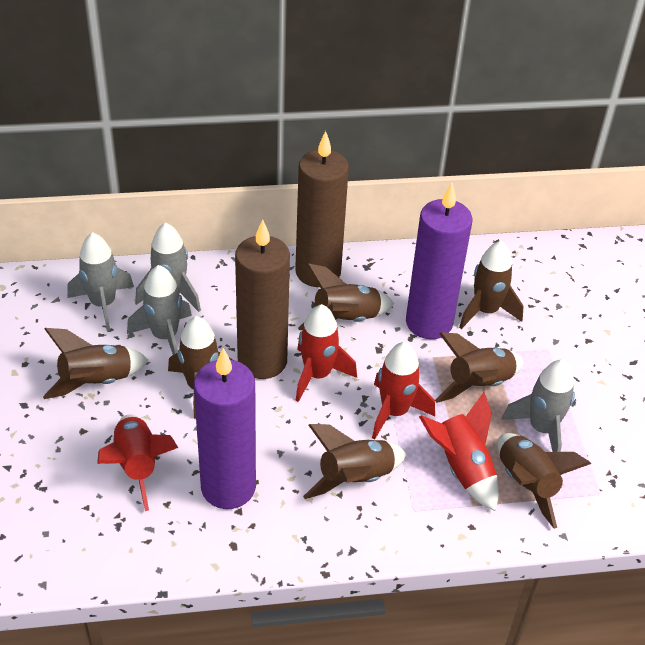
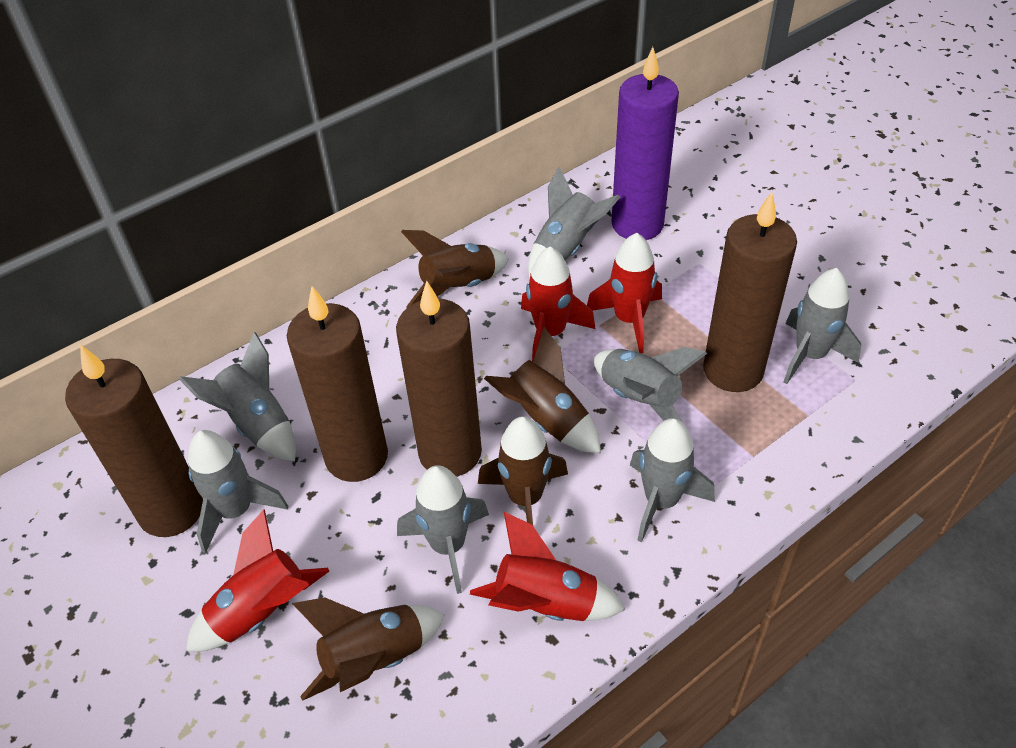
brown candle: [235,219,290,379] [295,131,349,287] = 2 -> [65,344,203,537] [287,286,388,482] [396,281,482,477] [703,192,797,392] = 4
brown rocket: [43,328,149,399] [168,316,233,419] [298,263,394,330] [303,424,407,499] [435,332,523,403] [459,241,524,329] [497,433,591,529] = 7 -> [292,597,445,701] [401,230,509,308] [478,416,568,525] [484,327,601,453] = 4
grey rocket: [67,232,134,332] [127,265,192,355] [135,222,201,312] [502,359,575,452] = 4 -> [179,332,296,462] [188,430,288,553] [397,465,489,594] [528,167,620,279] [594,347,708,423] [630,418,715,543] [784,268,861,384] = 7
purple candle: [194,348,256,509] [406,183,472,339] = 2 -> [611,47,679,240] = 1

